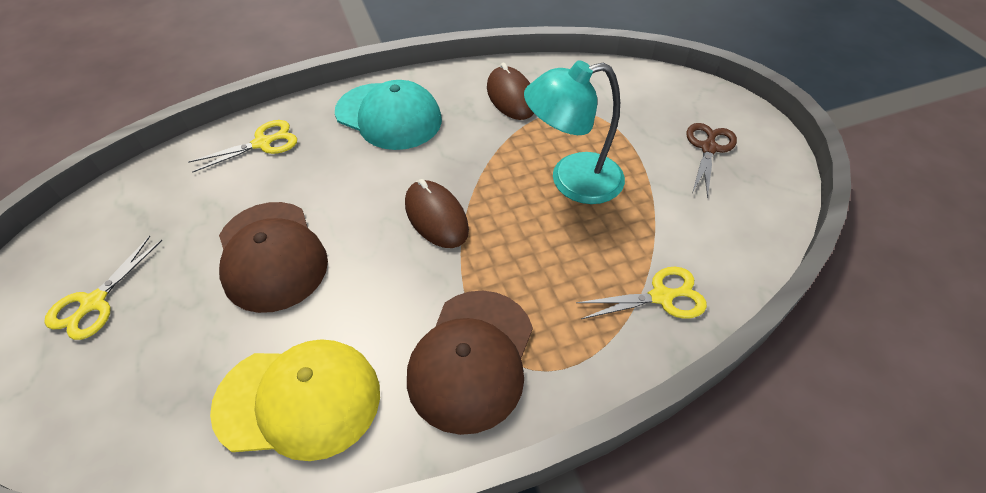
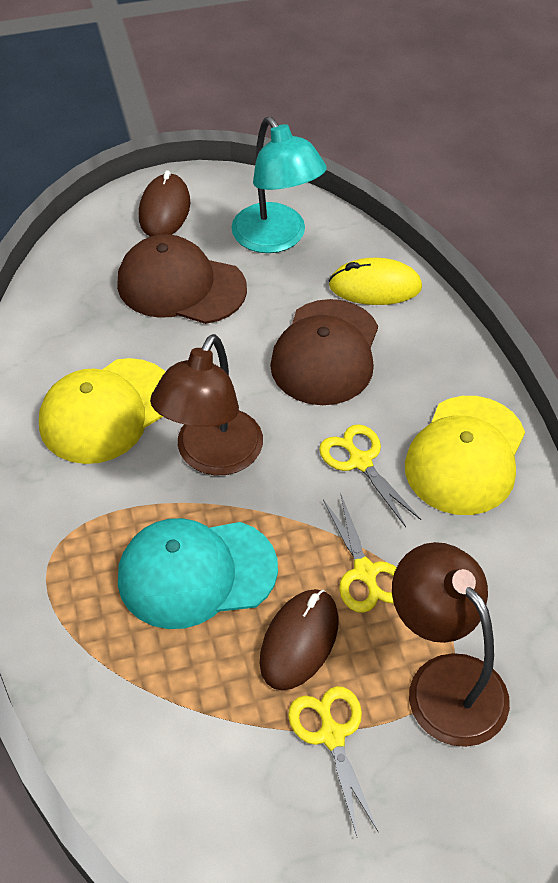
brown lamp: none = 0 -> [150,334,263,475] [392,542,510,747] = 2
brown scissors: [687,123,737,199] = 1 -> none = 0
yellow cap: [210,339,380,461] = 1 -> [39,358,165,464] [405,396,525,515] = 2
yellow mouse: none = 0 -> [329,258,422,305] = 1

